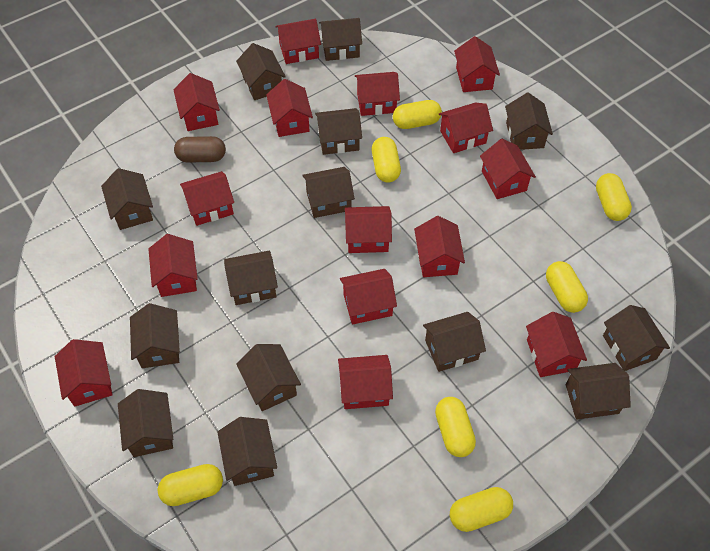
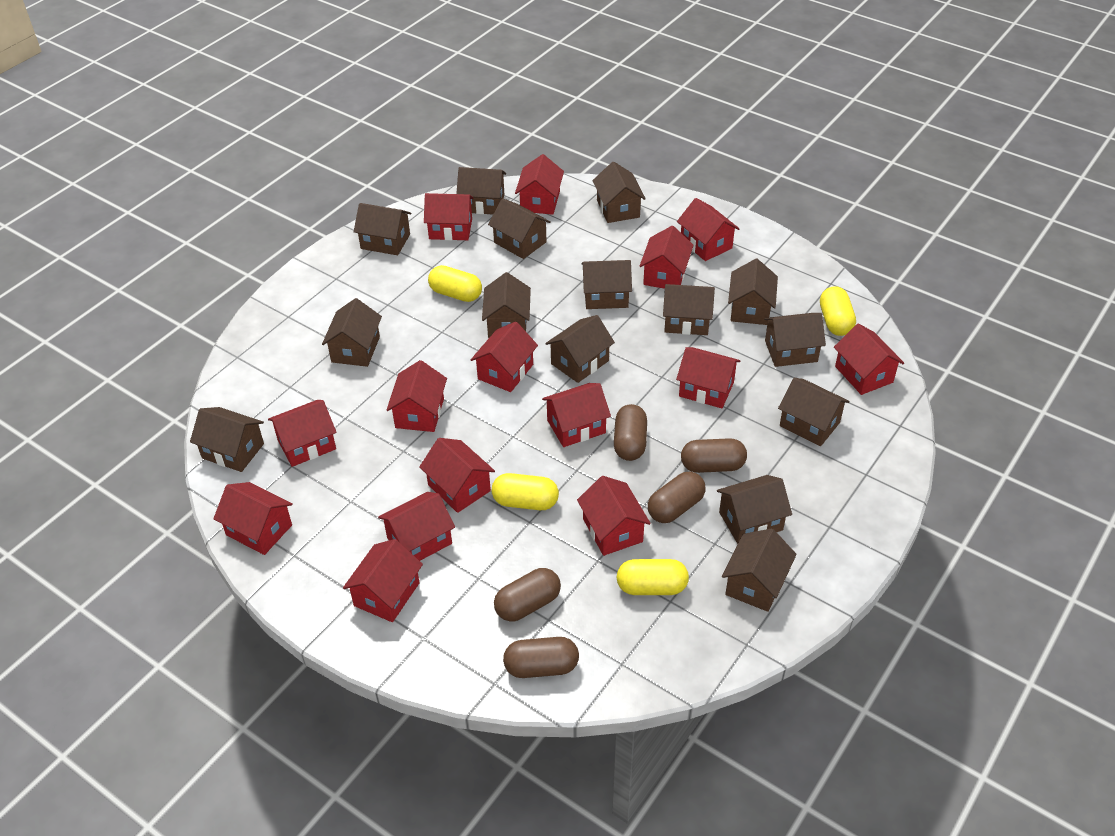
brown capsule: [174,136,226,163] = 1 -> [494,568,561,621] [503,637,579,678] [614,404,647,461] [648,471,706,523] [681,438,747,473] = 5
brown house: [101,168,153,230] [118,389,173,457] [130,303,180,368] [217,417,277,486] [224,251,278,305] [236,43,286,100] [236,344,301,411] [302,167,355,218] [315,108,362,155] [319,18,362,61] [423,312,486,372] [505,93,553,150] [566,363,631,420] [603,305,670,371] = 14 -> [190,407,264,472] [322,298,382,367] [354,203,411,255] [456,167,506,214] [482,272,531,338] [488,198,550,259] [545,315,615,383] [581,260,632,309] [592,161,646,223] [663,284,715,335] [717,475,792,544] [722,528,797,612] [728,259,778,325] [764,313,826,367] [778,378,850,446] = 15
yellow capsule: [158,464,223,506] [372,137,401,183] [393,100,442,129] [435,397,476,457] [450,487,513,532] [546,261,588,313] [596,173,632,221] = 7 -> [428,265,482,302] [492,473,559,510] [617,559,689,595] [820,286,856,336] = 4

